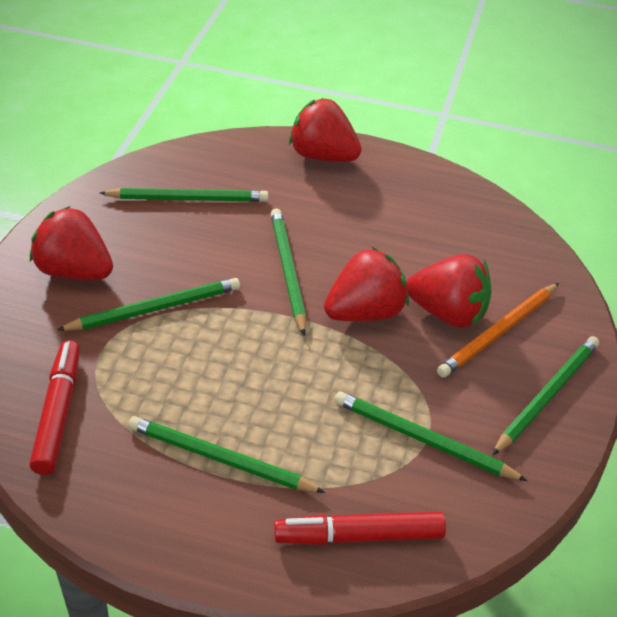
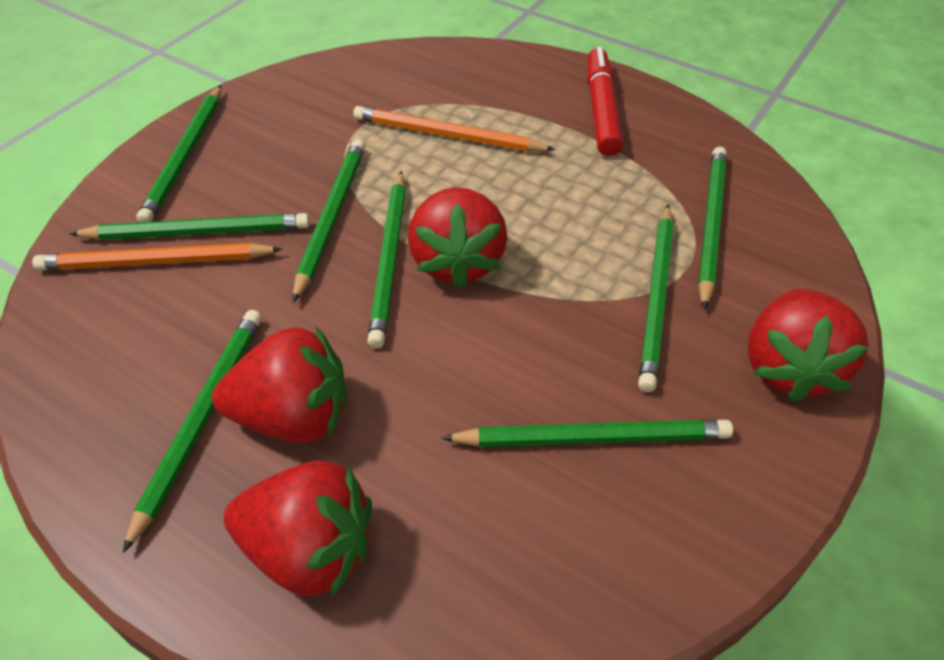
green pencil: [57,278,240,331] [100,188,268,202] [128,416,325,493] [271,209,306,336] [334,392,528,481] [492,336,599,455] = 6 -> [70,213,310,240] [123,310,262,553] [136,85,221,222] [293,139,365,303] [367,171,406,348] [441,419,733,447] [638,205,674,392] [698,147,727,310] = 8
orange pencil: [437,283,559,378] = 1 -> [32,243,282,271] [353,106,556,152] = 2
red marker: [29,340,80,475] [274,511,446,545] = 2 -> [587,47,623,156] = 1

